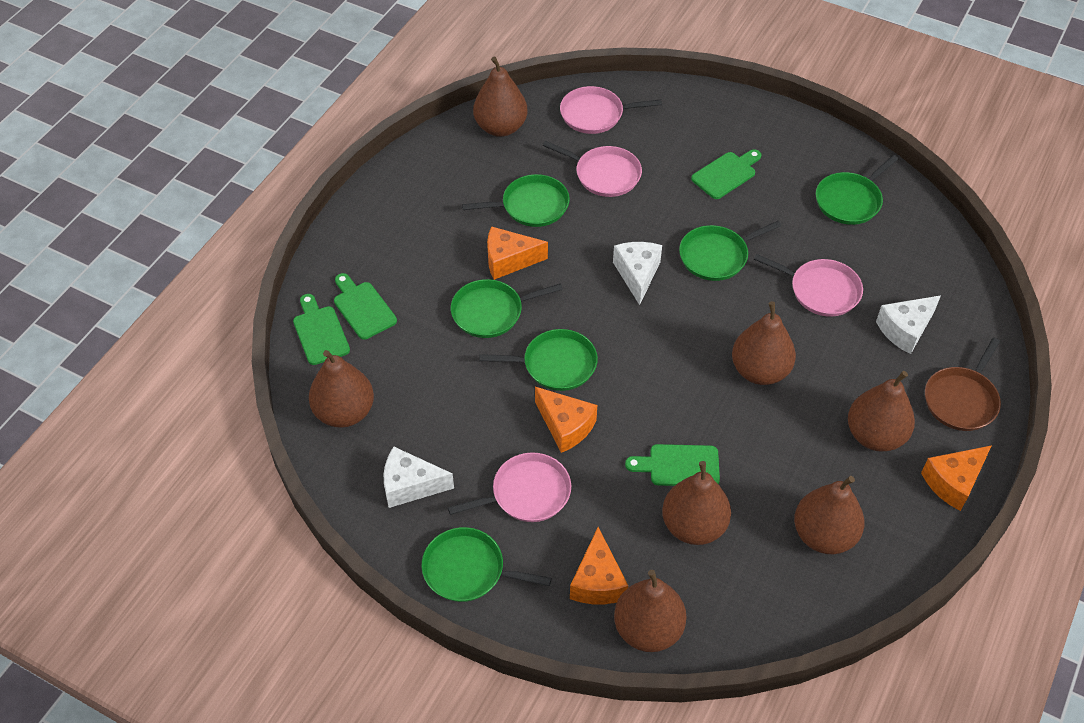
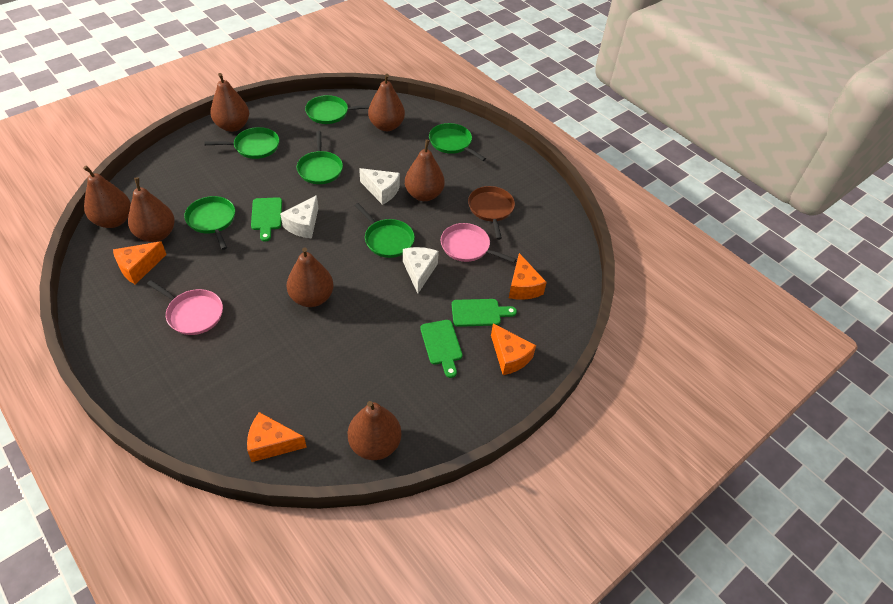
green cutting board: [293,294,350,365] [334,273,397,340] [625,444,720,486] [691,149,762,199] = 4 -> [251,197,282,242] [420,320,462,378] [452,299,517,327] = 3
pink pan: [448,452,571,522] [543,141,642,197] [560,86,662,134] [754,254,863,317] = 4 -> [147,280,223,335] [441,223,517,263] = 2

